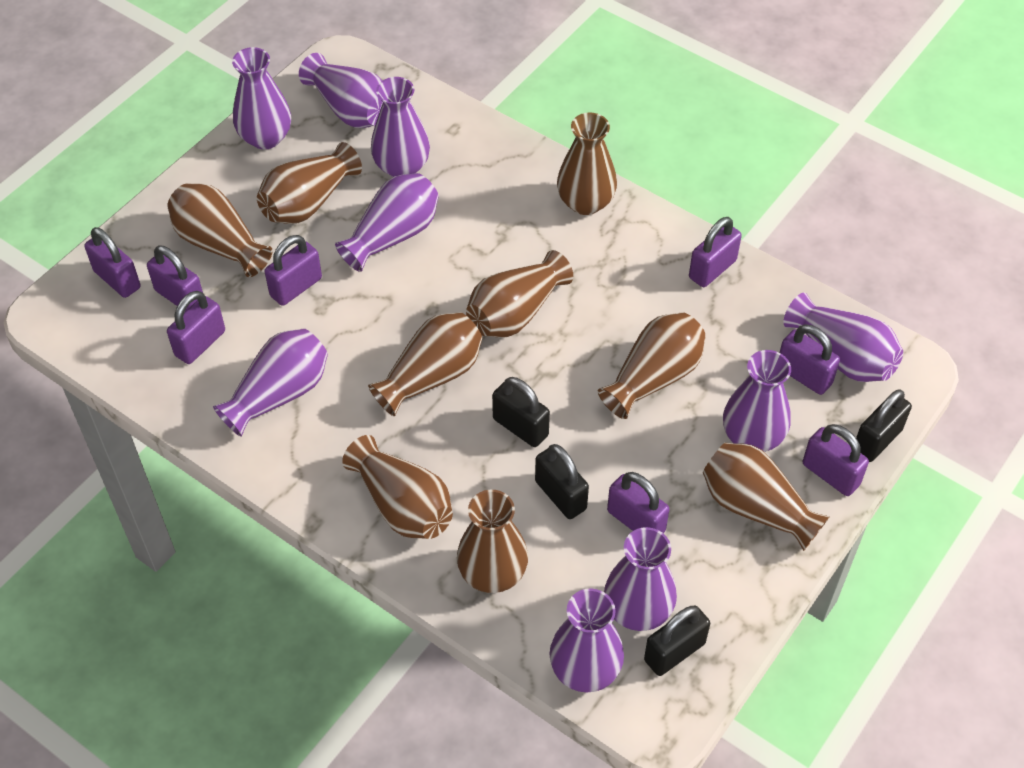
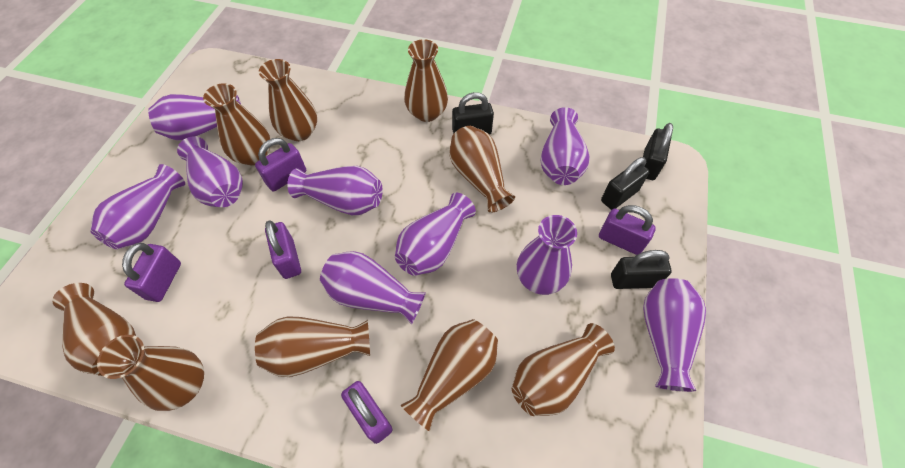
purple padlock: [84,227,140,298] [147,246,203,311] [167,291,225,364] [265,235,322,306] [607,472,670,533] [689,217,742,287] [779,325,840,395] [803,424,869,496] = 8 -> [122,243,181,302] [255,138,306,191] [265,221,301,279] [341,381,393,444] [599,205,656,255] = 5

